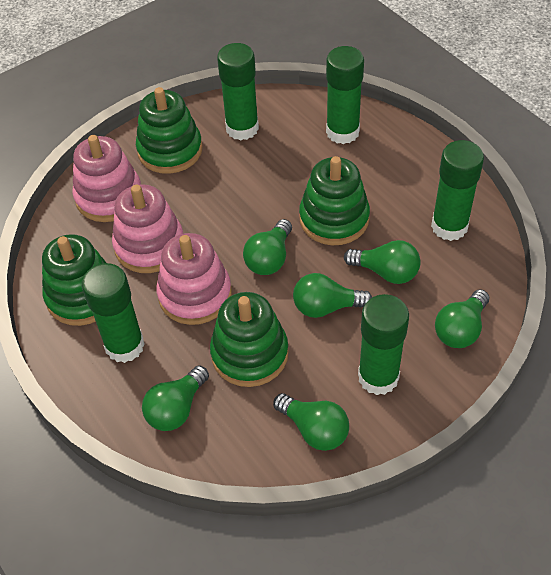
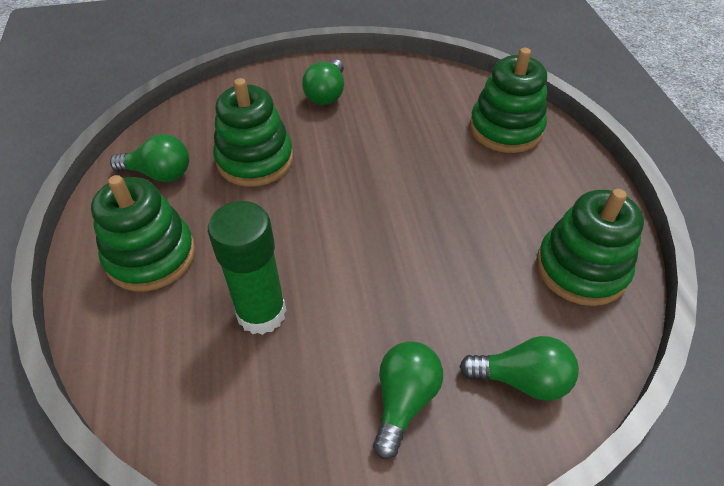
green glue stick: [82,263,145,363] [217,43,259,141] [326,46,364,144] [358,294,409,395] [431,140,484,241] = 5 -> [208,201,286,335] = 1
green light bulb: [142,366,209,431] [243,219,292,275] [273,393,349,451] [293,273,372,318] [344,240,421,284] [435,289,489,348] = 6 -> [110,134,189,182] [302,59,344,105] [373,342,443,459] [460,336,579,401] = 4
pink stacking toy: [72,135,141,222] [112,184,183,273] [156,233,232,325] = 3 -> none = 0

